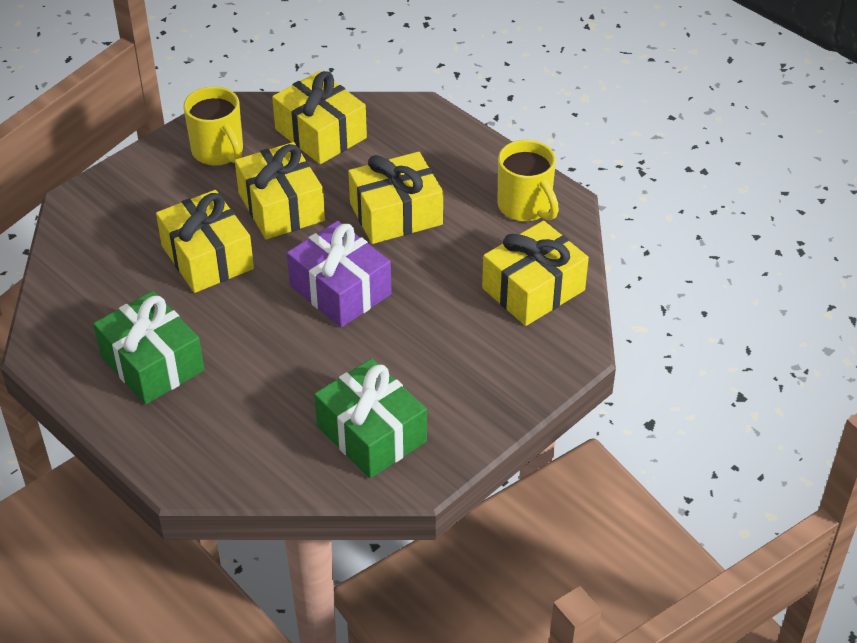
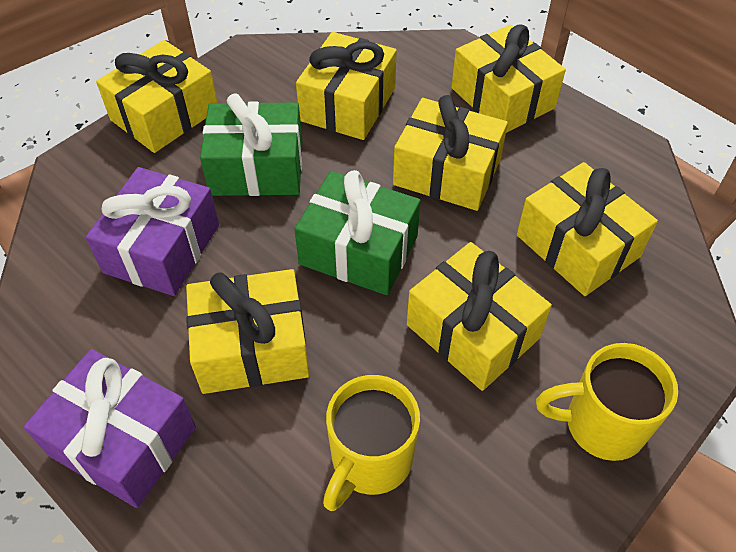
purple gift: [287,221,392,327] = 1 -> [23,349,196,508] [86,167,219,296] = 2
yellow gift: [156,190,254,293] [235,142,325,240] [272,71,367,164] [348,152,443,244] [482,221,589,326] = 5 -> [96,40,218,153] [186,269,309,394] [296,32,397,140] [393,95,508,211] [407,242,552,391] [451,24,566,133] [517,162,658,296] = 7

